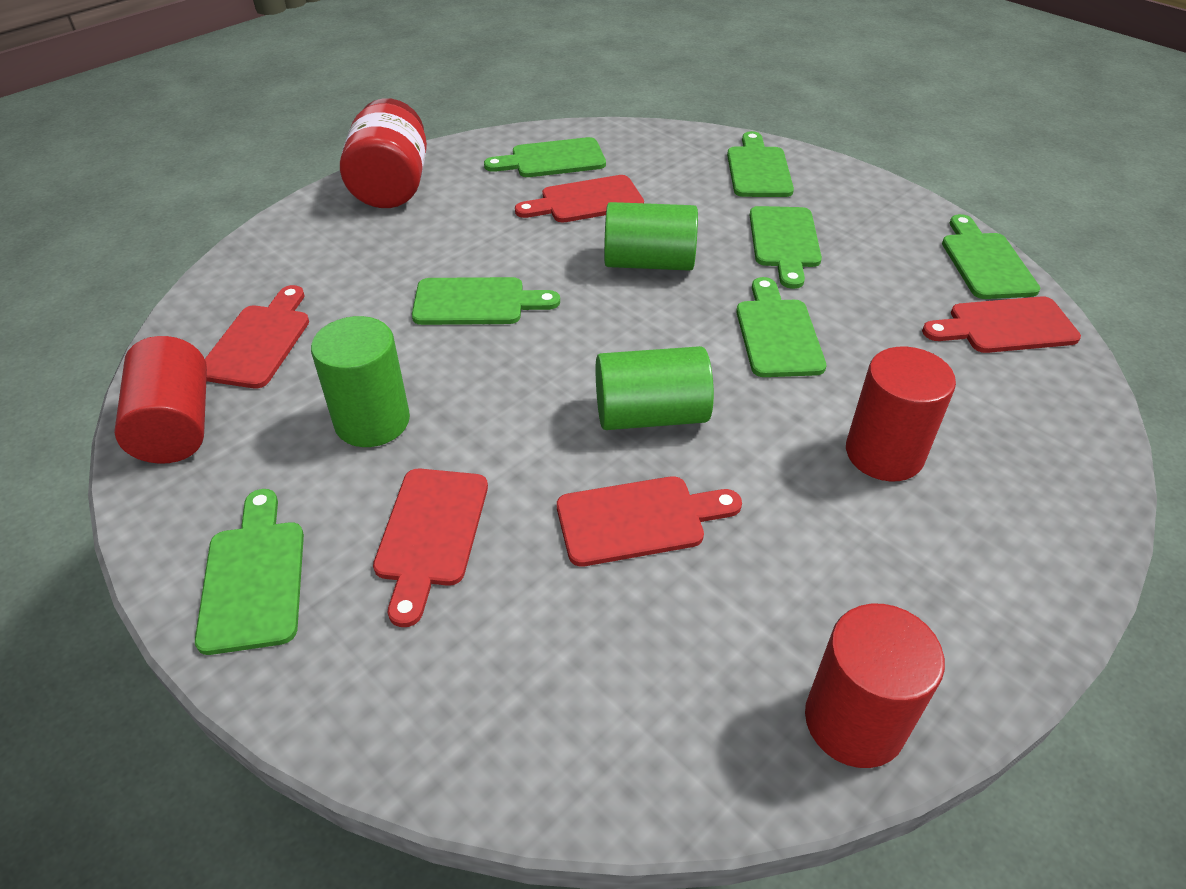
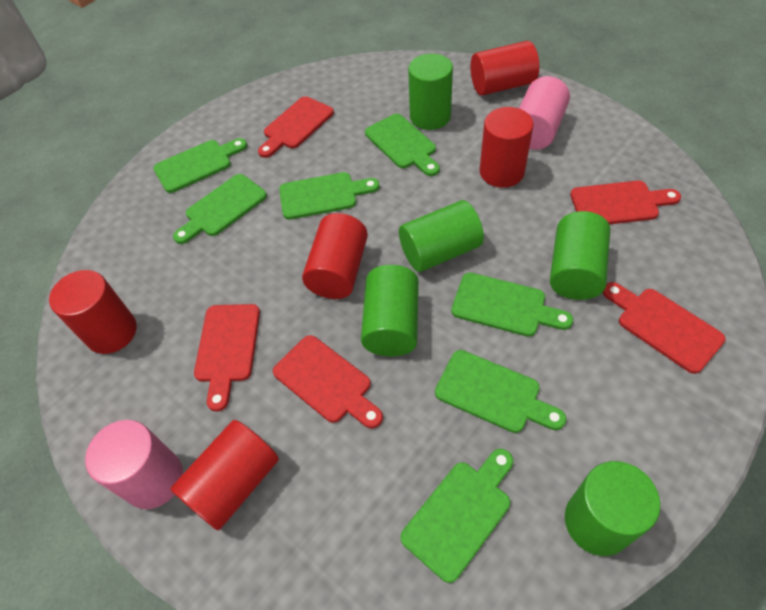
green cylinder: [311,316,410,447] [596,346,714,430] [604,202,698,271] = 3 -> [361,265,419,356] [399,200,484,272] [408,54,453,130] [550,211,610,300] [565,461,660,556] = 5
pink cylinder: none = 0 -> [85,420,183,509] [519,76,570,150] = 2
red cylinder: [114,336,207,464] [805,604,945,768] [846,347,956,481] = 3 -> [49,270,137,354] [171,420,279,530] [302,213,368,299] [471,41,539,96] [480,107,534,188] = 5
red jar: [340,98,427,208] = 1 -> none = 0

